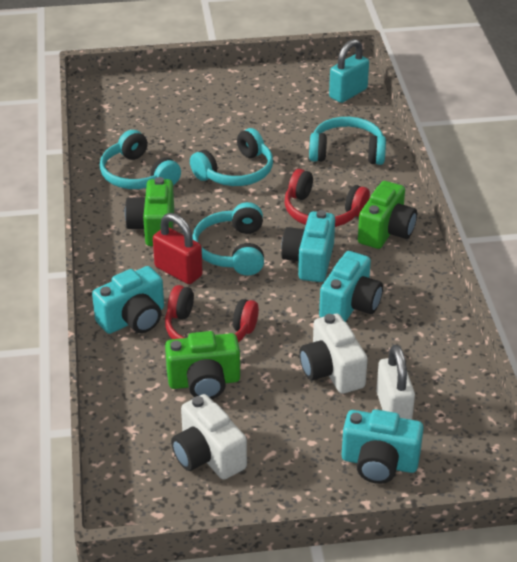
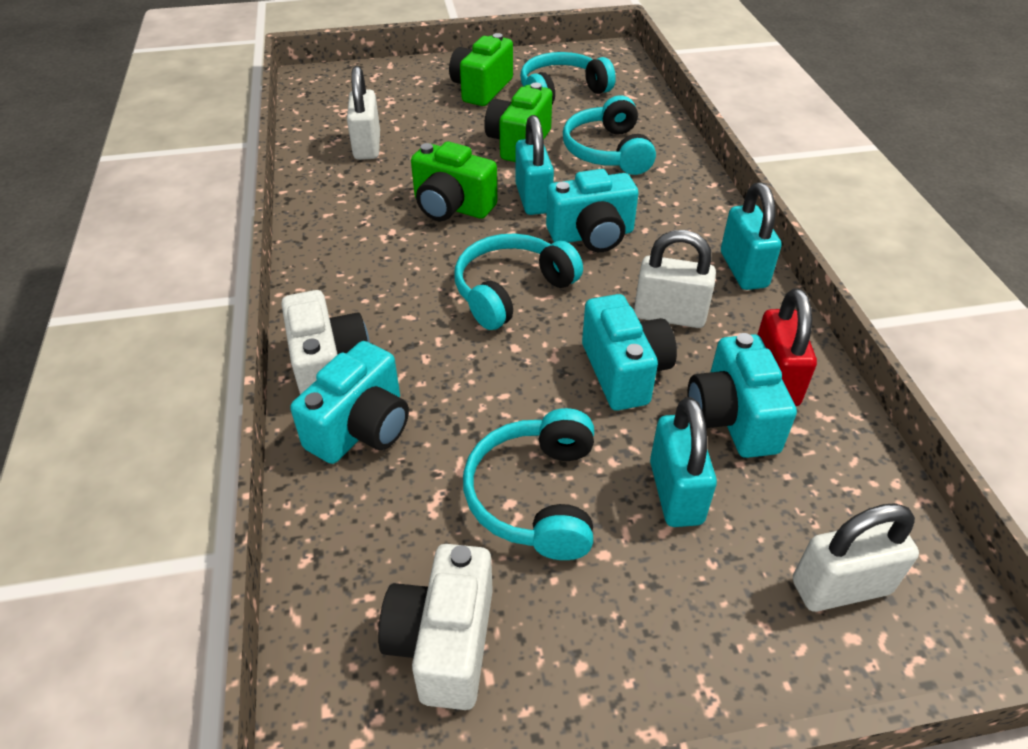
red headphones: [165,285,259,342] [285,169,370,227] = 2 -> none = 0
turquoise padlock: [329,39,369,103] = 1 -> [515,115,554,215] [650,397,717,527] [721,183,782,290] = 3
white padlock: [376,345,415,420] = 1 -> [347,66,380,160] [634,230,716,328] [793,503,919,612] = 3

